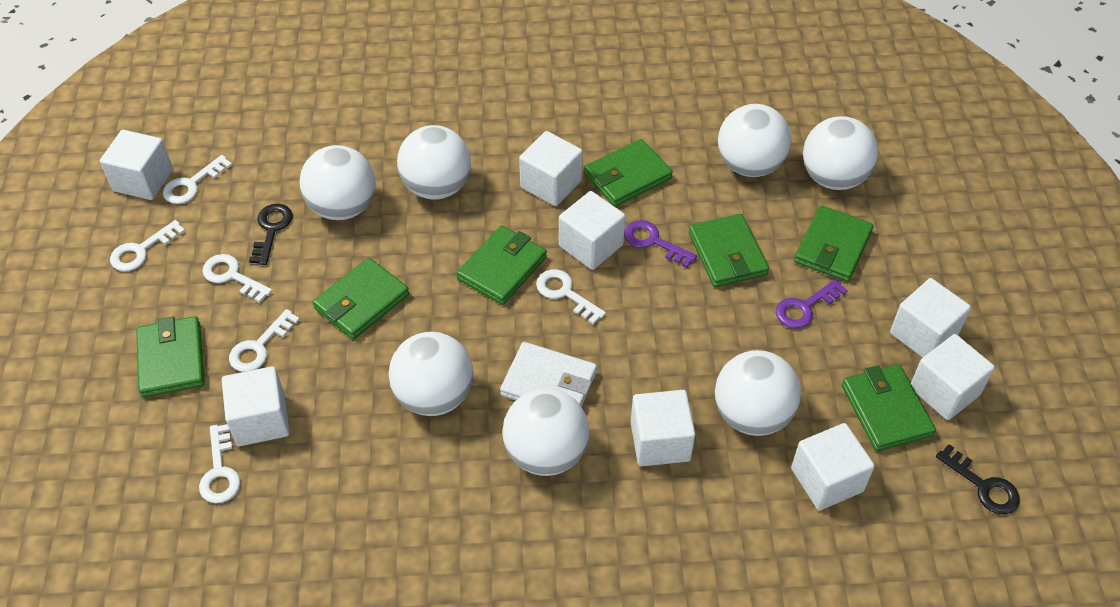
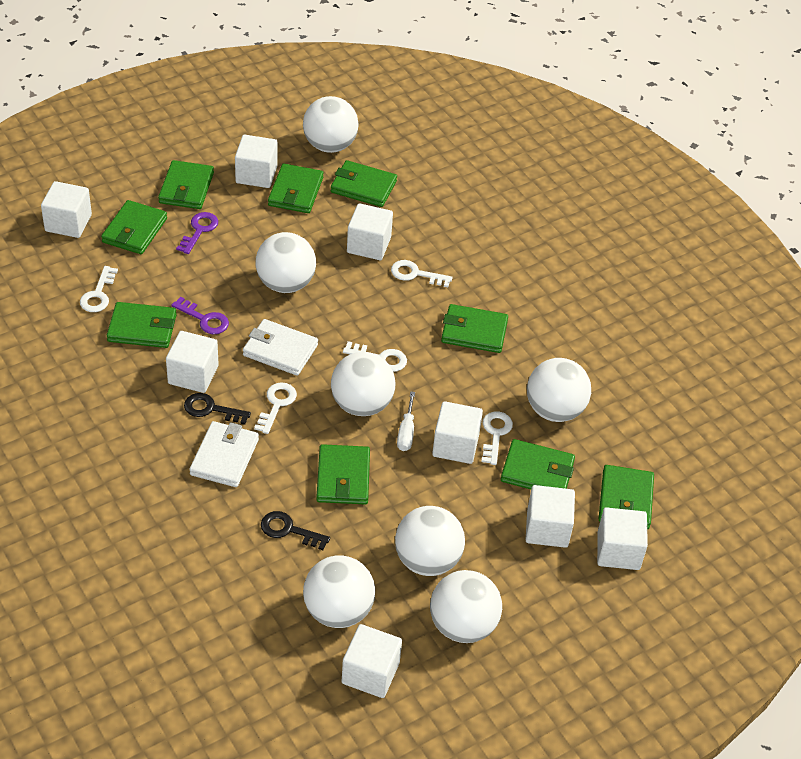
green wallet: [136,316,205,397] [313,258,409,340] [457,226,547,305] [584,139,673,207] [689,214,769,287] [794,205,874,282] [842,364,936,451] = 7 -> [101,200,167,254] [107,302,177,348] [158,160,214,209] [268,163,323,213] [316,444,370,504] [331,160,397,207] [441,304,508,353] [501,439,575,489] [599,465,654,529] = 9
white key: [110,220,185,271] [163,155,232,204] [199,424,241,503] [202,254,272,303] [229,309,300,372] [536,269,606,324] = 6 -> [80,266,118,312] [254,382,297,434] [343,341,407,372] [391,260,453,287] [481,411,513,465] = 5
white screwdriver: none = 0 -> [397,391,415,451] = 1
white wallet: [500,342,597,407] = 1 -> [189,421,259,487] [243,319,318,376] = 2

